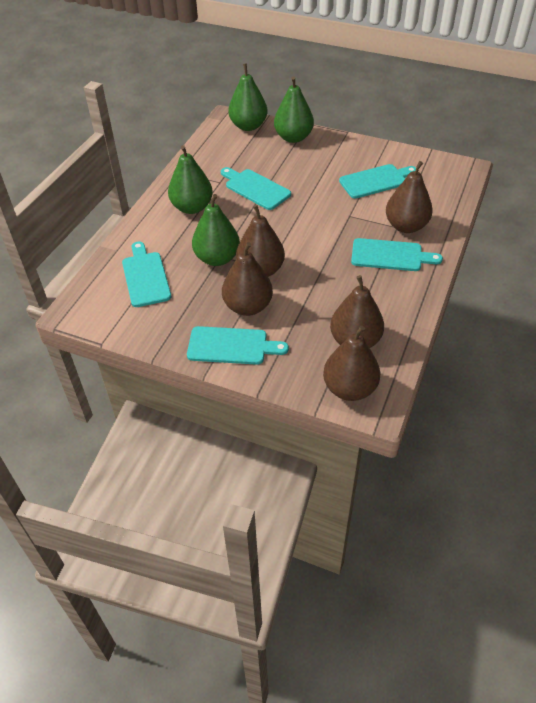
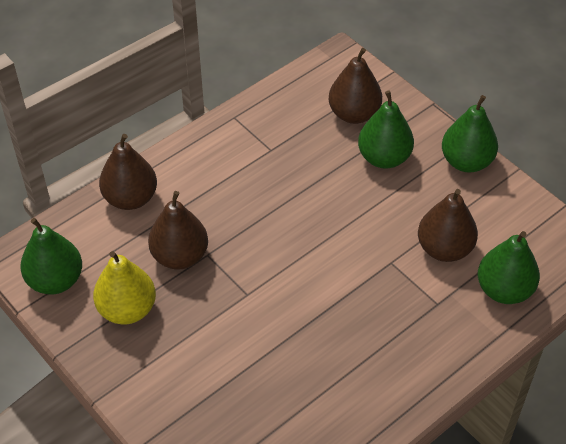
brown pear: [222,242,273,316] [236,205,285,277] [323,326,380,401] [330,275,384,348] [386,161,433,233] = 5 -> [99,134,157,210] [148,191,208,270] [329,48,382,124] [418,189,478,262] = 4
turquoise cutting board: [122,241,171,307] [187,326,289,365] [221,167,291,210] [339,164,416,199] [351,238,443,271] = 5 -> none = 0
yellow pear: none = 0 -> [93,251,156,324] = 1

